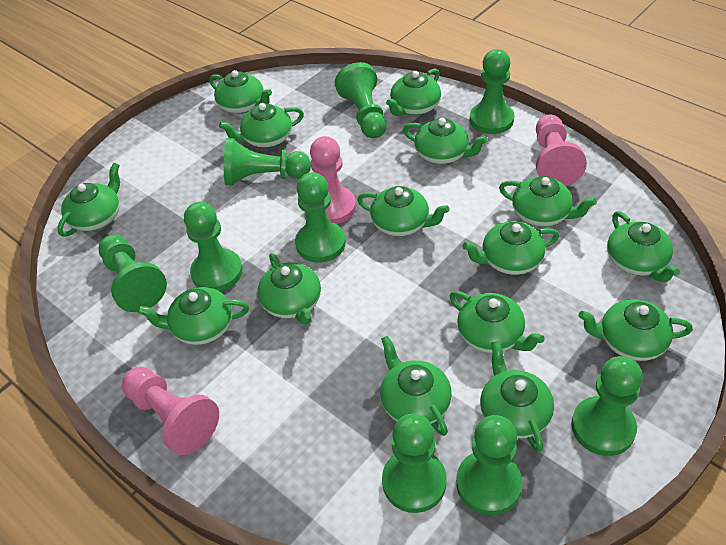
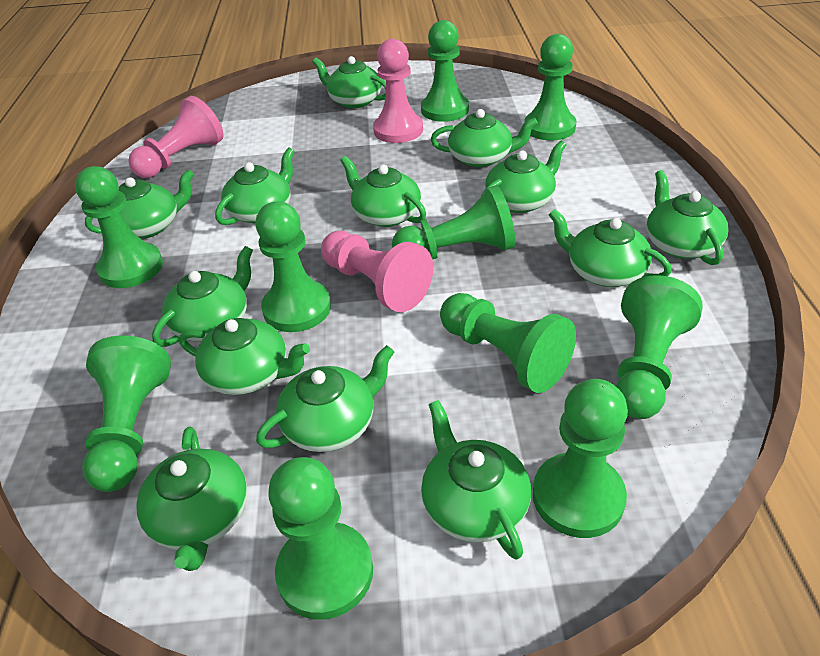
green pawn: [99,234,167,312] [184,202,243,291] [224,138,311,186] [295,172,346,263] [335,62,387,138] [382,414,447,513] [456,415,522,515] [470,49,514,134] [571,356,643,456] = 9 -> [75,166,163,288] [82,335,171,492] [255,201,331,332] [268,457,373,620] [392,185,515,259] [421,20,469,122] [440,293,576,393] [525,34,576,140] [533,379,628,538] [616,275,703,419] = 10
green teapot: [58,163,120,237] [138,287,249,345] [209,70,272,114] [219,103,304,148] [258,253,321,325] [357,186,450,236] [380,335,452,436] [386,69,441,116] [403,118,488,164] [449,291,545,353] [462,221,559,275] [480,341,554,452] [499,176,597,227] [579,299,693,361] [607,211,680,282] = 15 -> [85,169,195,239] [136,426,247,571] [152,246,253,347] [179,318,310,395] [215,147,295,225] [256,345,394,452] [312,56,386,108] [340,156,426,227] [421,400,531,560] [431,109,538,167] [481,140,566,213] [549,209,672,287] [646,170,728,265] = 13

